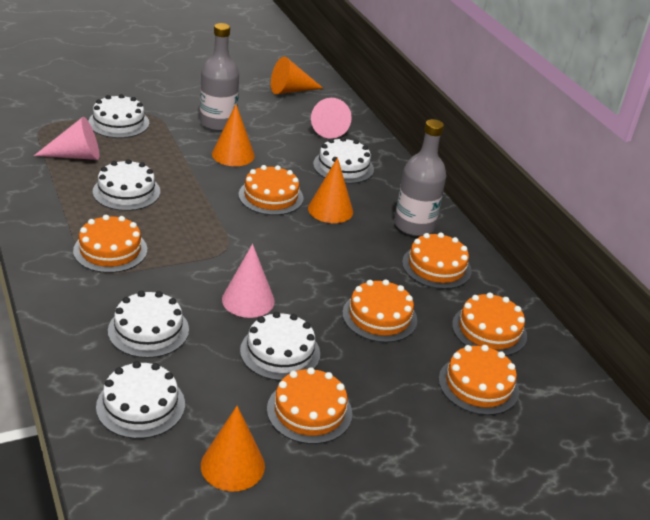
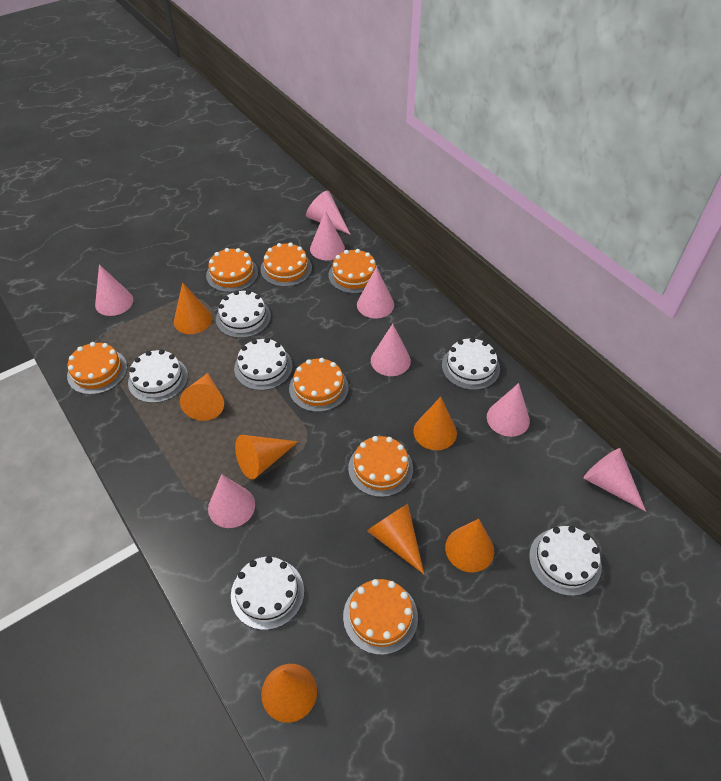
grey bottle: [200,23,239,131] [394,119,446,236] = 2 -> none = 0
orange cone: [201,406,265,491] [212,104,255,166] [271,56,323,94] [308,158,353,223] = 4 -> [174,282,212,334] [180,373,224,421] [235,435,298,480] [261,664,317,723] [367,504,424,574] [413,397,457,450] [445,519,494,573] = 7
pink cone: [34,117,99,160] [222,244,275,318] [311,98,352,139] = 3 -> [95,264,133,316] [208,474,255,528] [306,191,351,235] [310,210,345,260] [357,267,394,318] [371,324,411,376] [487,383,530,437] [584,448,646,512] = 8

